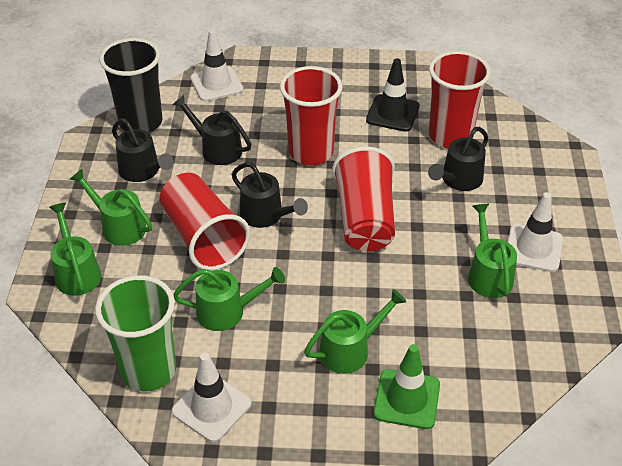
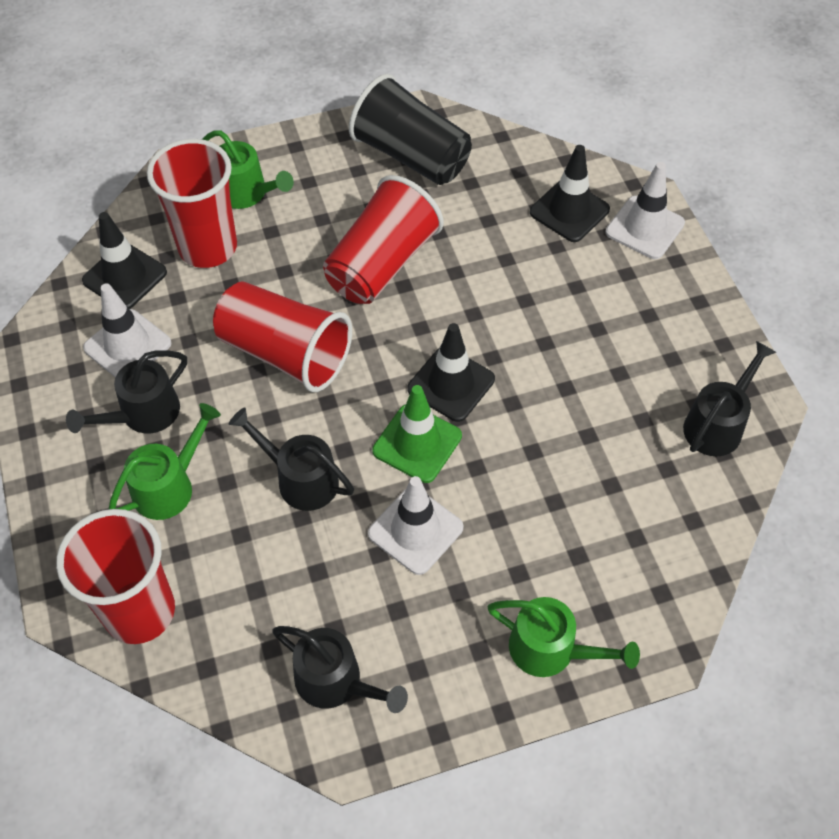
black traffic cone: [366,58,420,132] = 1 -> [82,212,167,309] [407,323,495,422] [530,145,610,242] = 3
green cup: [95,275,176,391] = 1 -> none = 0
green watering can: [49,203,101,296] [70,169,152,246] [173,267,285,331] [304,289,406,373] [468,203,517,298] = 5 -> [109,403,221,520] [202,131,294,209] [488,597,640,677] = 3

